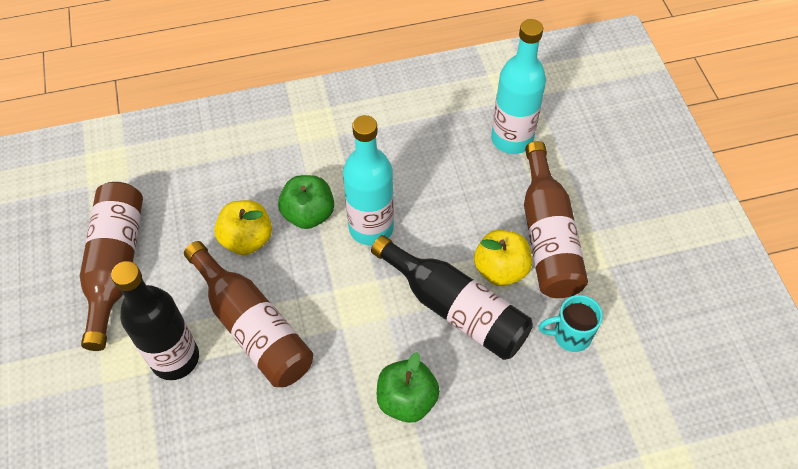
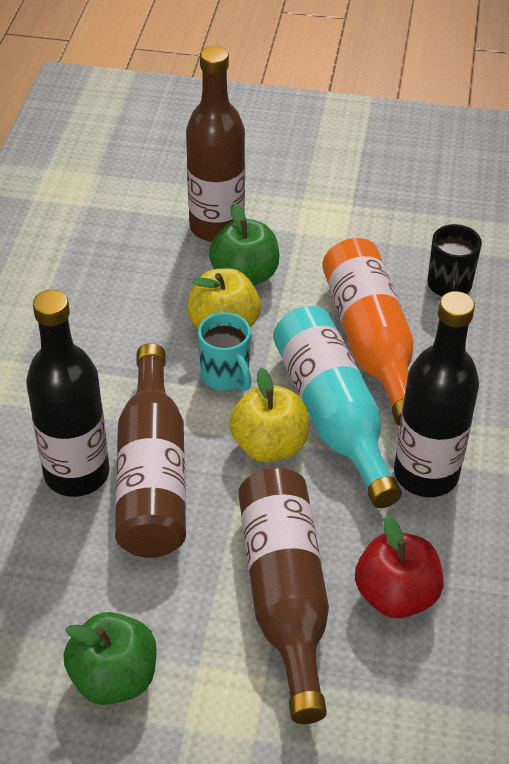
black mug: none = 0 -> [427,224,482,296] = 1
orange bottle: none = 0 -> [322,238,413,426] = 1
red apple: none = 0 -> [355,516,443,618] = 1
turquoise bottle: [343,115,394,245] [491,19,546,154] = 2 -> [273,306,402,508] = 1

